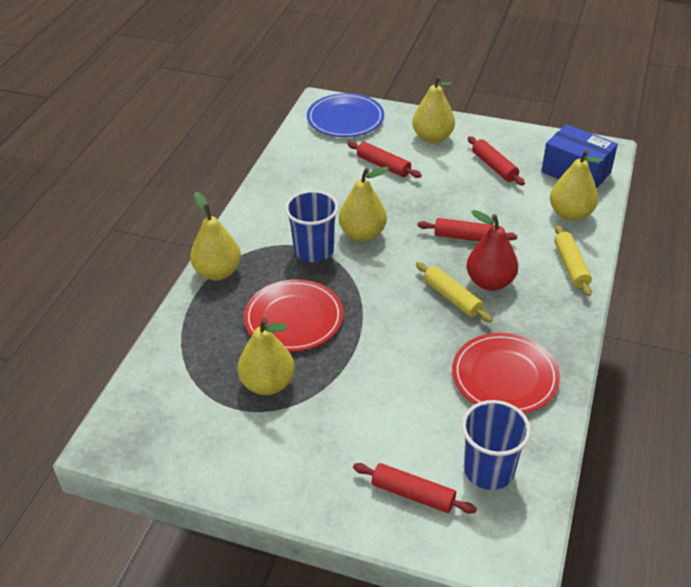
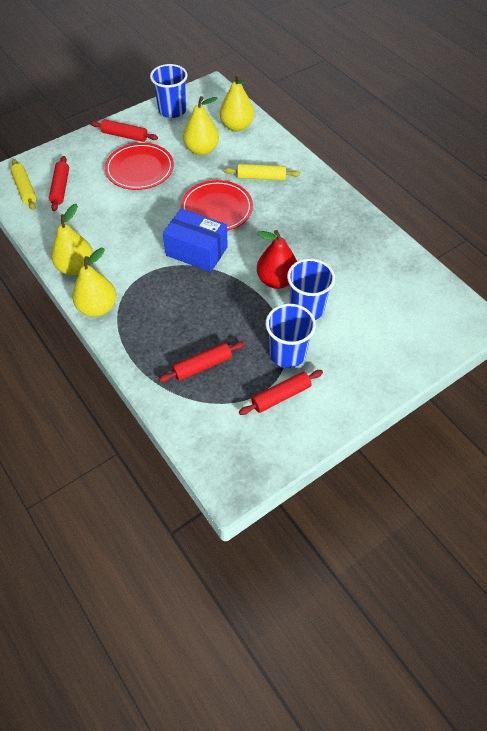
blue cup: [285,190,339,262] [462,400,531,490] = 2 -> [150,64,188,118] [266,304,316,368] [287,259,335,320] = 3
blue plate: [307,93,384,137] = 1 -> none = 0
yellow pear: [190,192,241,280] [237,318,295,395] [339,167,389,242] [412,75,455,143] [550,150,603,221] = 5 -> [51,204,93,275] [72,248,116,317] [183,96,219,155] [220,74,254,131] = 4

